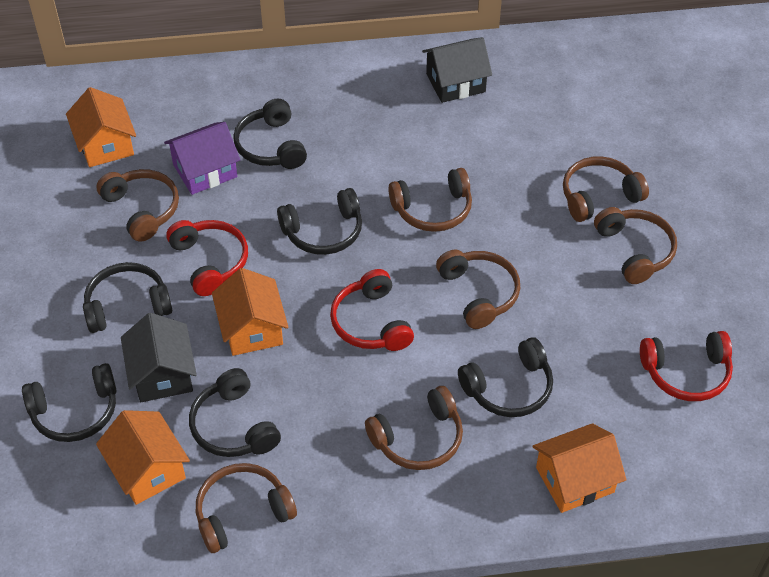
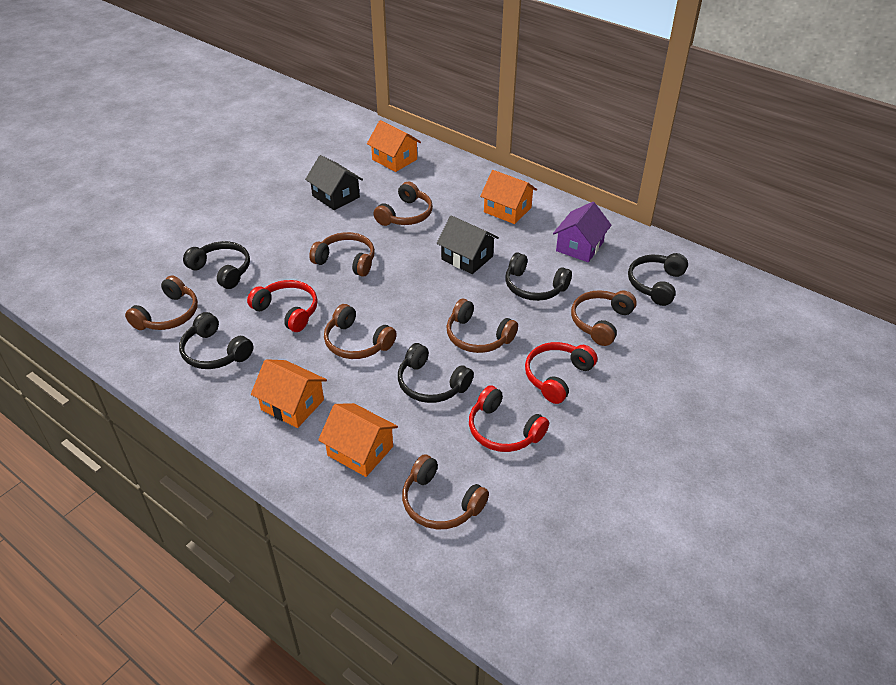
black headphones: [22,363,117,442] [83,262,172,333] [189,368,281,457] [233,99,307,169] [277,188,362,255] [458,337,553,417] = 6 -> [179,312,253,369] [183,241,250,289] [398,343,474,403] [505,252,572,301] [628,253,688,306] = 5

